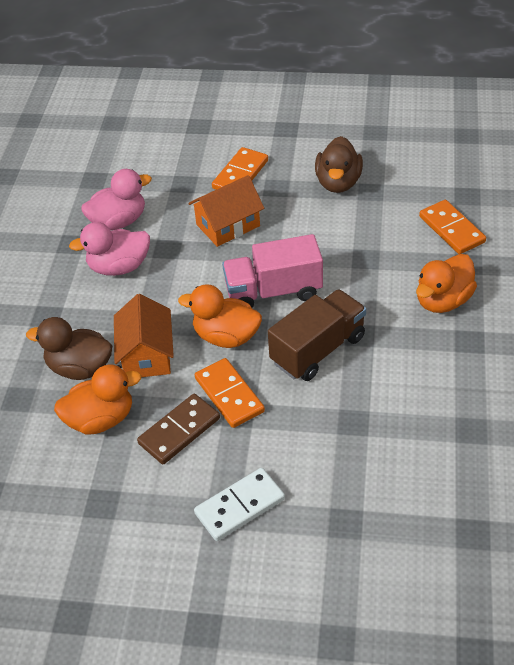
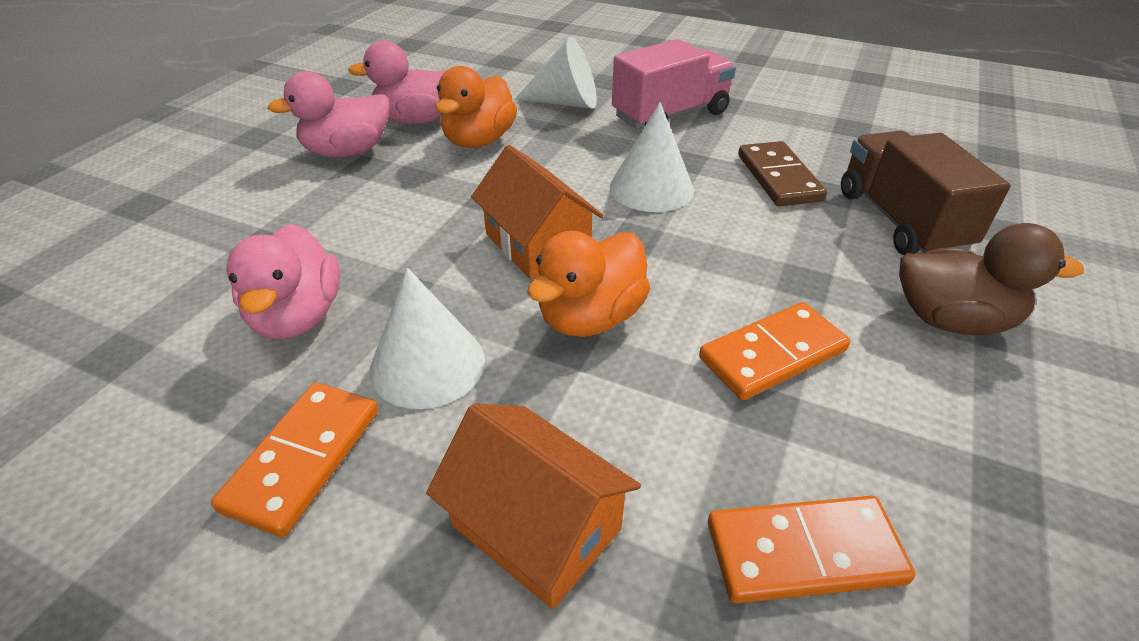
brown duck: [26,317,112,380] [315,136,363,193] = 2 -> [899,223,1084,335] = 1
orange duck: [54,364,141,434] [178,285,262,348] [416,254,477,313] = 3 -> [435,66,517,148] [527,231,650,337] = 2
pink duck: [69,222,150,276] [81,169,152,230] = 2 -> [226,223,340,339] [267,71,389,157] [348,40,446,124] = 3
white cone: none = 0 -> [369,268,485,409] [515,36,597,109] [610,102,694,212] = 3
white domino: [194,468,285,541] = 1 -> none = 0

